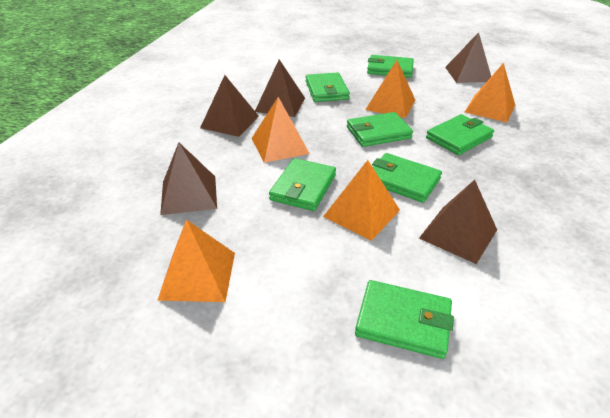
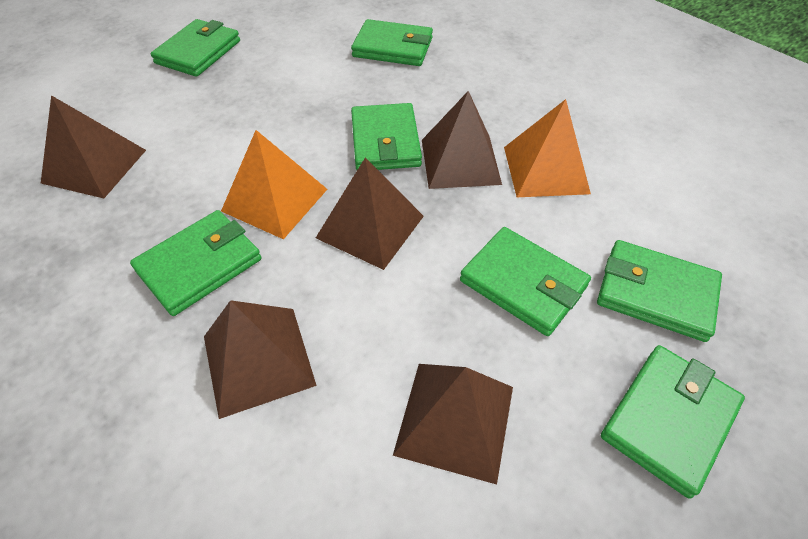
orange pyramid: [157,220,235,302] [251,97,310,163] [323,160,400,241] [365,60,415,118] [465,63,515,123] = 5 -> [221,130,327,239] [504,99,591,197] = 2

